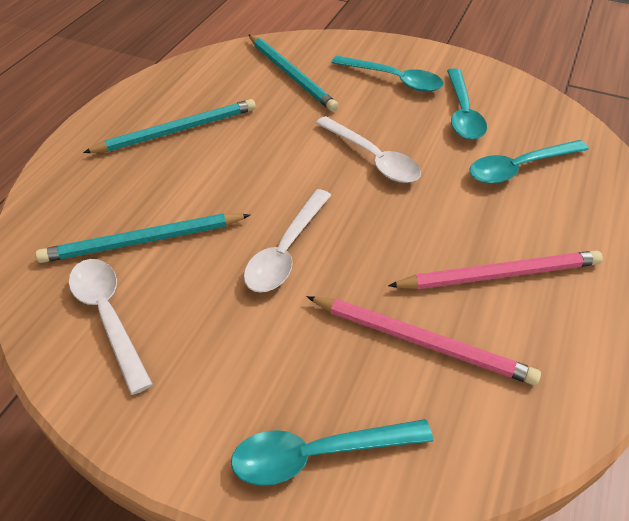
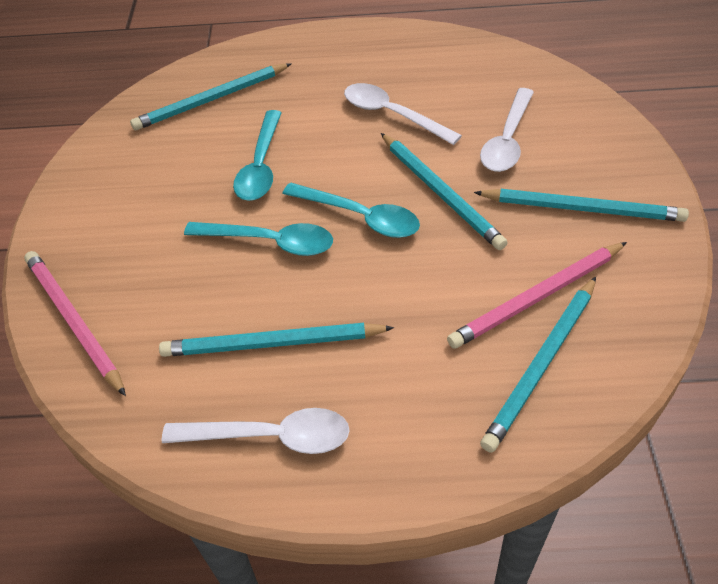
turquoise pencil: [36,213,250,263] [83,99,256,153] [248,34,338,112] = 3 -> [130,63,292,130] [159,323,394,357] [381,133,508,250] [474,189,689,222] [480,277,596,452] = 5
turquoise spoon: [231,419,433,486] [331,56,444,92] [447,68,487,140] [469,140,589,184] = 4 -> [184,222,333,256] [233,110,282,201] [282,182,420,238] = 3

